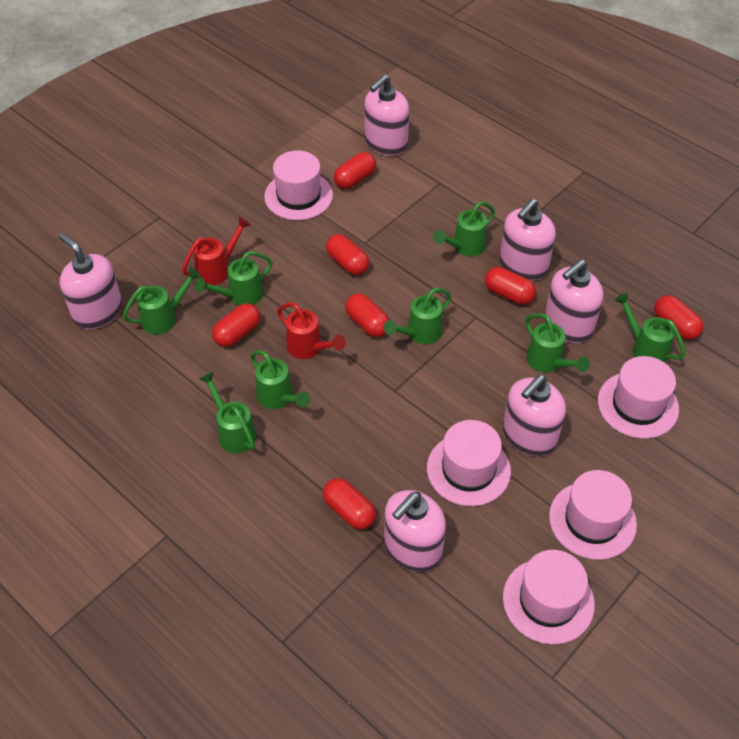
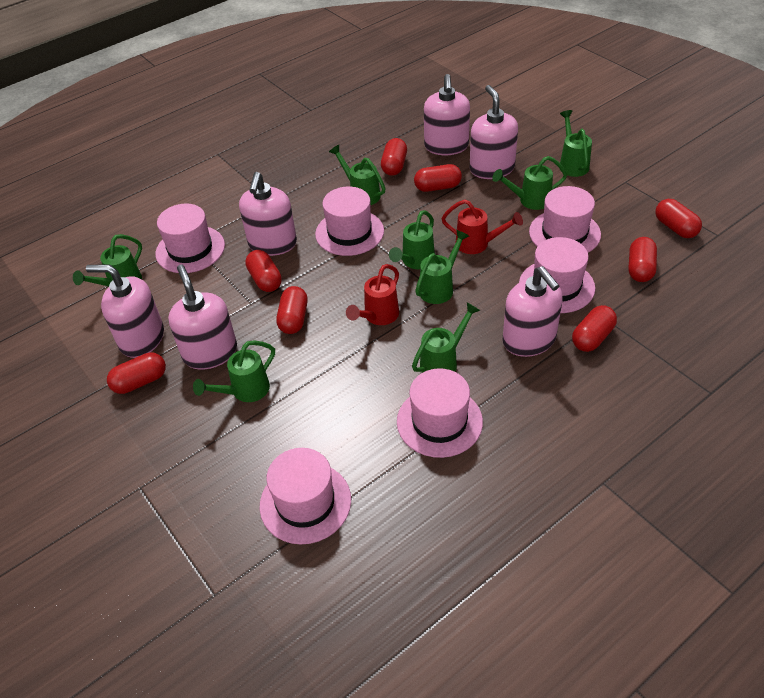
pink hat: [264,150,333,220] [427,420,511,506] [503,550,595,645] [549,470,637,560] [598,356,679,439] = 5 -> [155,204,225,273] [260,448,351,544] [315,187,384,256] [397,368,483,458] [519,237,595,313] [529,186,601,253] = 6
red capsule: [212,303,260,347] [323,478,376,530] [326,234,369,275] [334,152,376,189] [345,293,390,337] [485,267,536,305] [654,295,704,340] = 7 -> [107,352,166,394] [245,250,282,292] [276,286,308,334] [381,138,407,176] [414,164,462,192] [572,305,617,352] [628,237,657,282] [655,199,702,238] = 8

